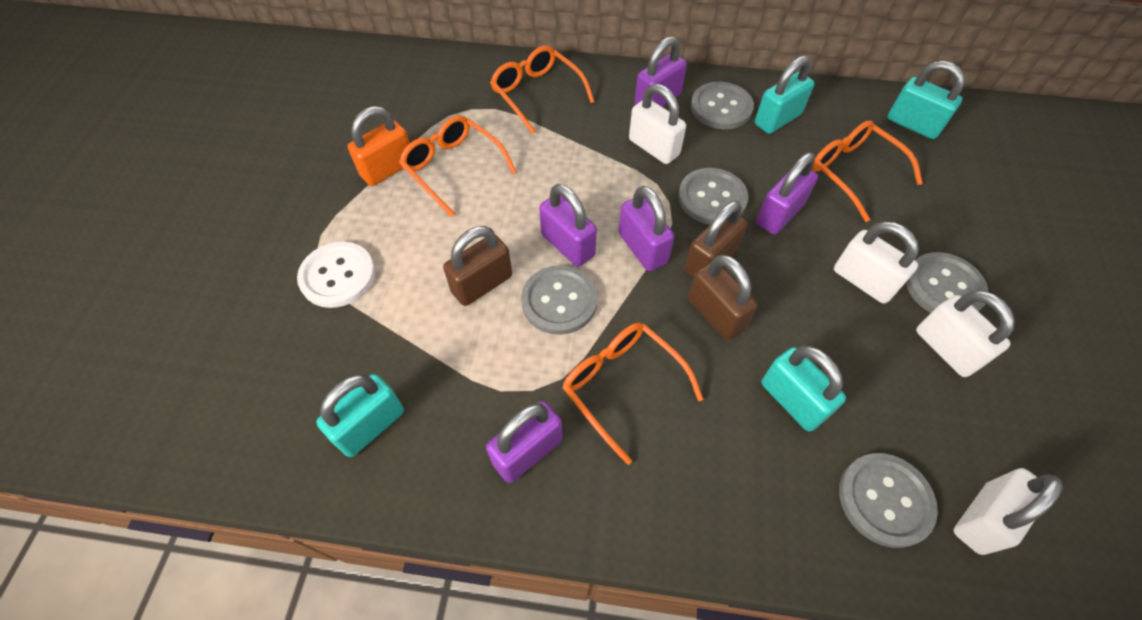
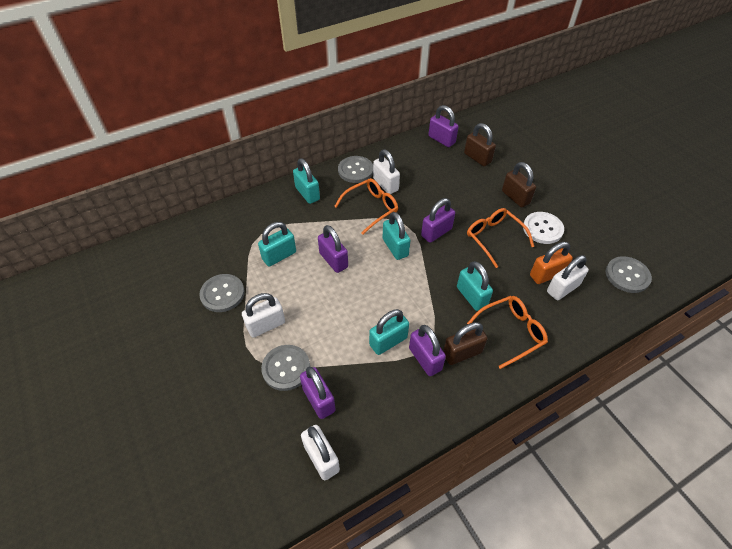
grey button: [521,265,597,335] [678,168,748,225] [691,82,754,129] [839,453,938,548] [906,252,989,313] = 5 -> [199,274,245,312] [261,345,310,391] [338,156,373,183] [606,256,652,293] = 4
orange glasses: [399,115,516,217] [490,46,595,134] [562,323,704,465] [811,121,923,222] = 4 -> [334,178,398,235] [467,208,534,268] [467,296,548,369] = 3
turquoise padlock: [316,374,404,457] [755,55,814,134] [761,346,846,431] [888,61,965,139] = 4 -> [258,222,296,267] [293,158,320,204] [369,309,409,355] [383,212,411,260] [457,261,493,311] = 5

